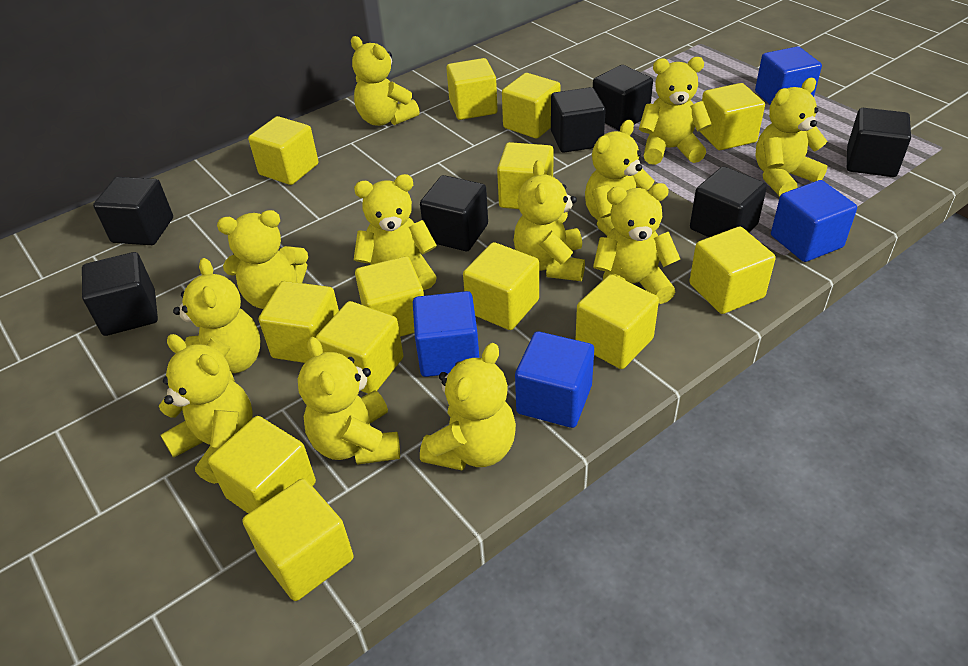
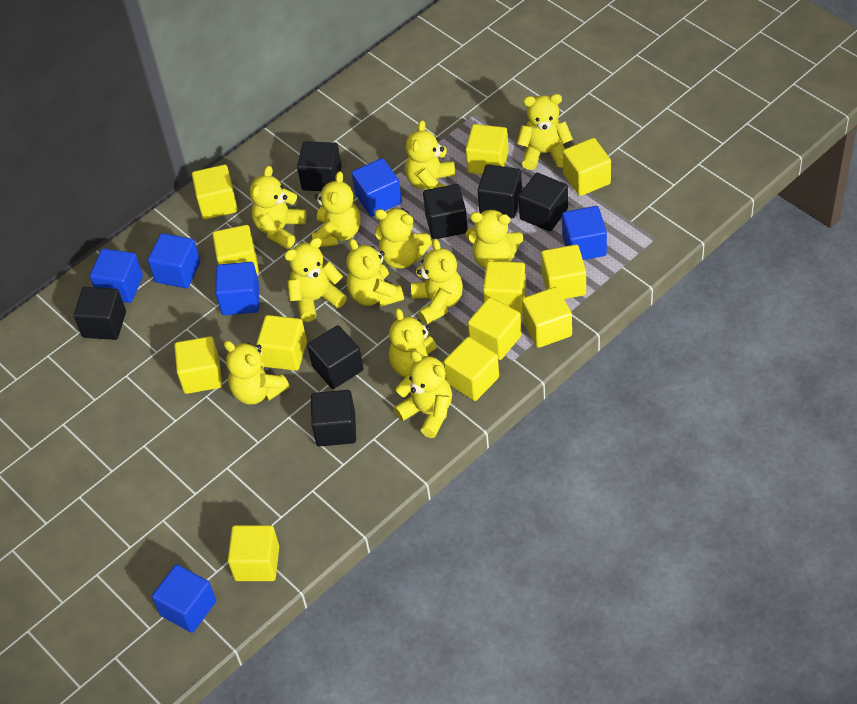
blue cube: [413,291,479,377] [515,331,594,428] [755,46,822,105] [771,180,857,262] = 4 -> [90,249,143,303] [148,233,200,288] [152,564,216,633] [215,262,259,315] [352,158,402,217] [562,206,607,260] = 6
yellow cube: [208,416,316,514] [243,478,354,601] [248,116,319,185] [259,281,339,363] [316,301,404,394] [355,256,424,337] [446,58,498,120] [463,242,539,330] [497,142,554,209] [502,73,561,139] [575,274,659,369] [689,227,776,314] [700,83,765,150] = 13 -> [174,336,222,394] [192,165,238,219] [212,225,259,274] [228,525,279,581] [256,315,307,371] [444,337,499,401] [465,124,509,174] [468,297,522,360] [483,261,526,314] [522,287,572,348] [541,244,586,299] [563,138,611,196] = 12

